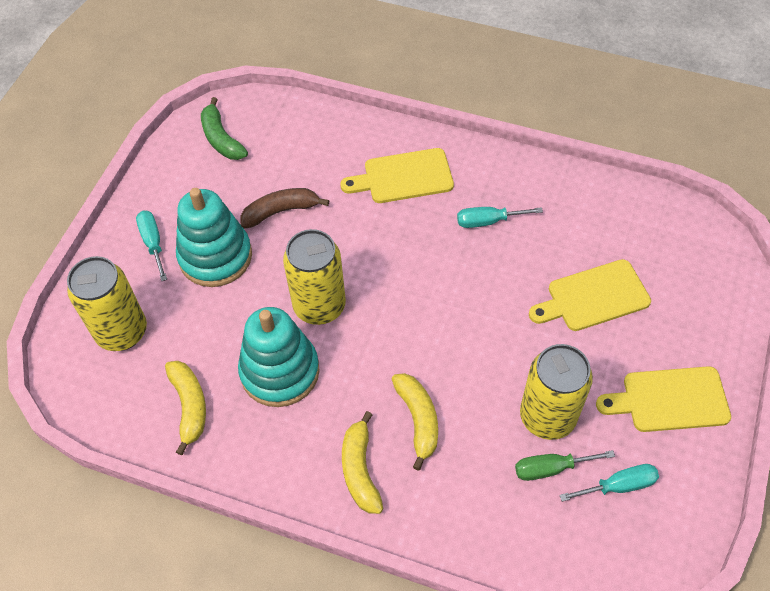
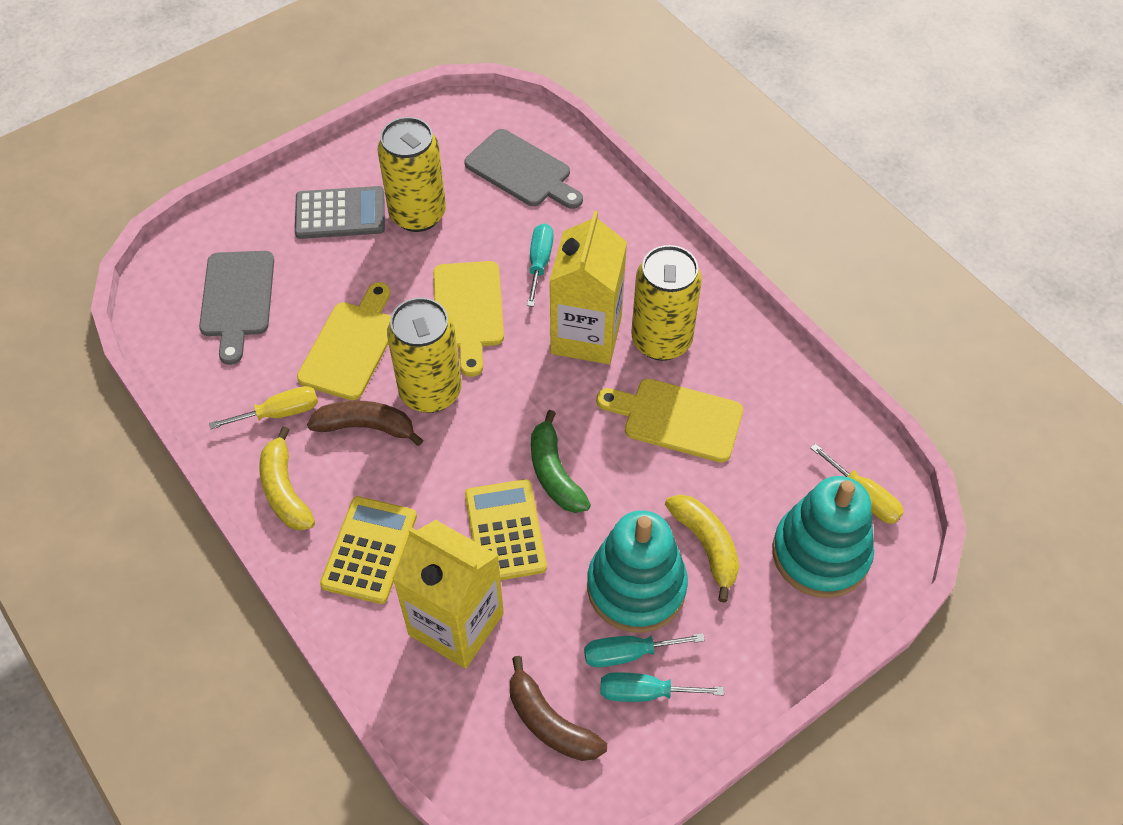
brown banana: [240,188,329,229] = 1 -> [307,401,423,446] [510,656,607,761] = 2
green screwdriver: [515,450,615,481] = 1 -> none = 0
grey calculator: none = 0 -> [295,186,385,239] = 1
grey cutting board: none = 0 -> [199,251,274,365] [464,129,583,209] = 2
yellow banana: [165,361,206,455] [342,411,383,514] [392,373,438,471] = 3 -> [259,427,315,531] [665,494,739,603] = 2
yellow calculator: none = 0 -> [320,496,417,604] [465,479,547,580] = 2
yellow carton: none = 0 -> [392,520,504,669] [549,211,627,364] = 2
yellow screwdriver: none = 0 -> [209,386,318,429] [810,443,904,524] = 2

